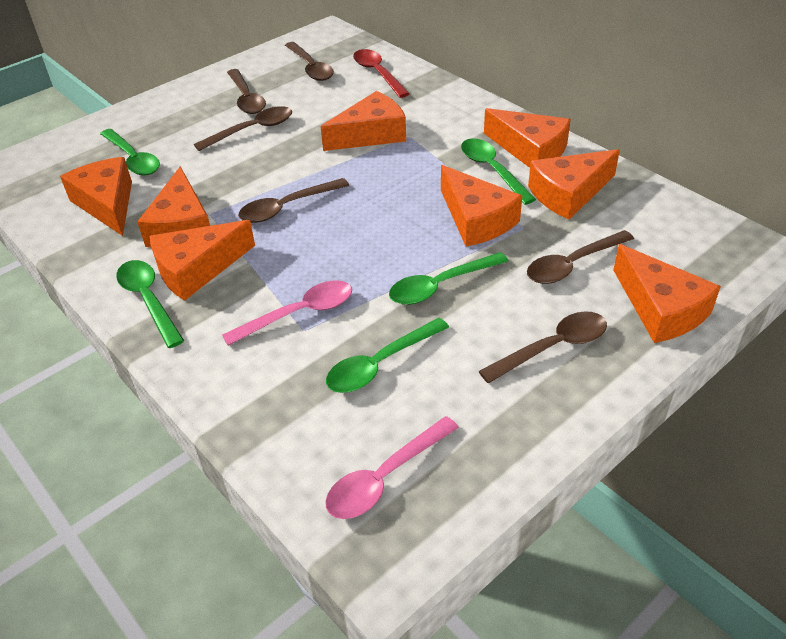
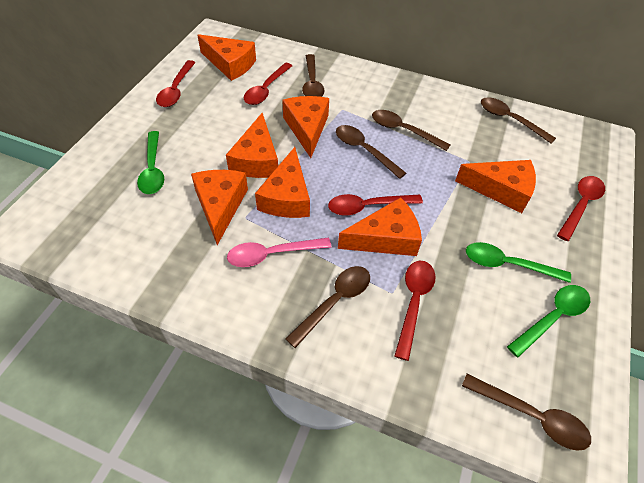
green spoon: [100,129,160,175] [116,260,184,348] [326,318,449,393] [389,252,509,305] [461,138,536,205] = 5 -> [137,131,164,194] [466,242,571,283] [507,285,590,357] = 3
orange cheese: [60,157,132,236] [137,166,210,247] [150,220,255,301] [320,91,406,151] [441,165,522,247] [484,108,571,168] [528,149,620,220] [613,244,721,343] = 8 -> [191,170,248,245] [198,34,256,81] [226,113,278,178] [255,147,310,218] [282,96,329,158] [338,197,422,256] [455,160,536,213] = 7
pink spoon: [222,280,352,346] [325,416,459,519] = 2 -> [227,238,332,267] = 1
red spoon: [353,49,410,98] = 1 -> [156,60,196,107] [244,63,292,105] [328,194,423,216] [395,261,436,361] [557,176,605,241] = 5

